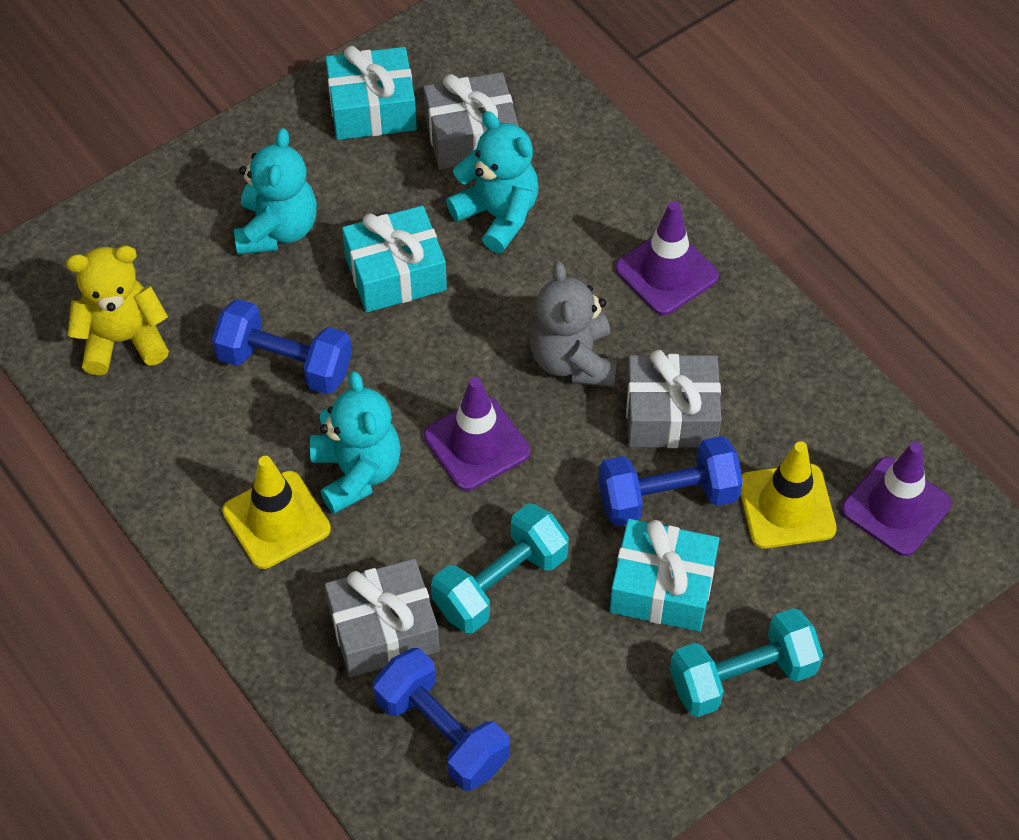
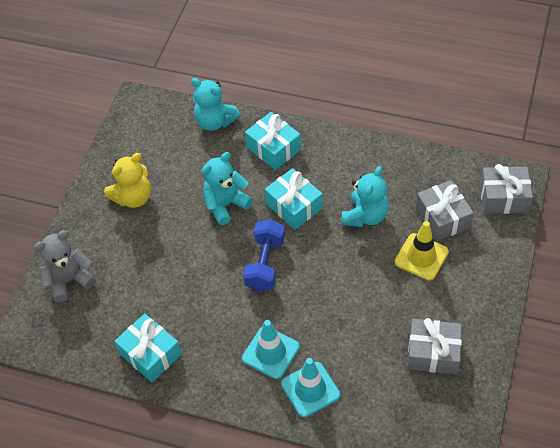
blue dumbbell: [212,299,352,394] [373,648,510,791] [598,436,743,526] = 3 -> [243,219,285,291] = 1
purple traffic cone: [424,377,530,491] [615,201,719,315] [841,442,952,556] = 3 -> none = 0
turquoise dumbbell: [431,503,569,633] [670,608,823,717] = 2 -> none = 0
turquoise traffic cone: none = 0 -> [242,320,300,379] [281,358,340,417] = 2
yellow traffic cone: [222,456,331,569] [740,442,837,548] = 2 -> [395,221,449,281] = 1

